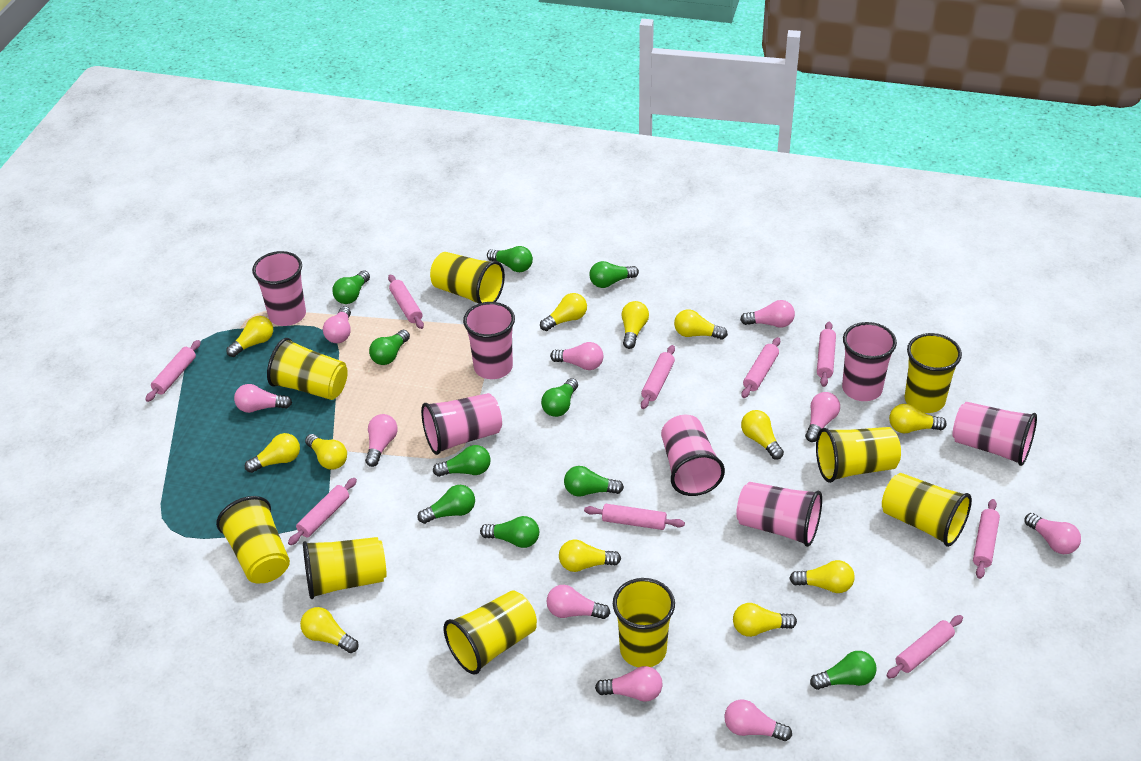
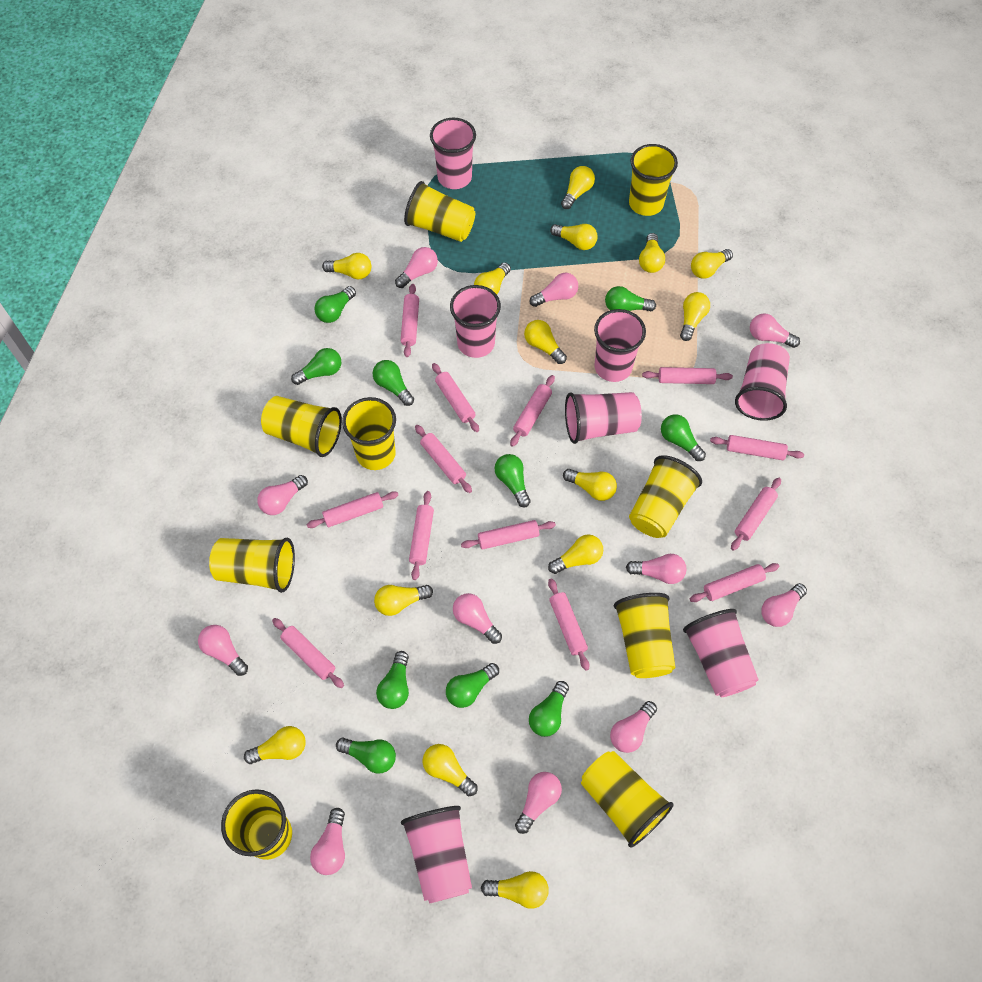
pink light bulb: [234,384,292,413] [323,306,351,343] [365,414,398,467] [546,585,611,619] [550,342,604,370] [595,666,662,702] [724,700,792,741] [740,300,795,328] [805,392,840,442] [1025,513,1081,554] = 10 -> [198,625,248,676] [257,475,308,515] [310,808,345,875] [395,247,438,288] [453,593,502,644] [515,772,562,834] [530,273,578,307] [610,701,657,753] [626,554,687,584] [750,314,800,348] [761,583,807,627] = 11
pink rolling pin: [145,340,201,402] [288,478,357,545] [388,275,424,329] [584,504,685,530] [641,345,675,409] [741,337,780,398] [817,322,836,387] [886,615,963,679] [973,499,1000,579] = 9 -> [272,618,344,688] [306,491,398,528] [401,284,419,357] [409,491,434,580] [415,425,472,493] [432,363,479,432] [461,520,556,550] [510,375,555,447] [548,578,589,671] [642,367,733,384] [690,563,779,602] [710,435,804,460] [731,478,781,551] = 13
yellow light bulb: [226,316,273,357] [245,433,300,473] [300,607,359,653] [305,434,347,470] [540,293,587,331] [559,540,621,572] [622,301,649,349] [674,309,728,340] [733,603,797,637] [741,410,784,460] [789,560,855,593] [889,404,947,433] = 12 -> [244,726,305,764] [322,253,371,280] [374,585,433,616] [423,744,478,796] [474,262,511,294] [481,871,549,909] [524,320,567,364] [548,535,603,574] [550,224,598,250] [561,166,595,209] [563,469,617,501] [639,233,665,273] [680,292,710,341] [691,249,733,278] = 14

